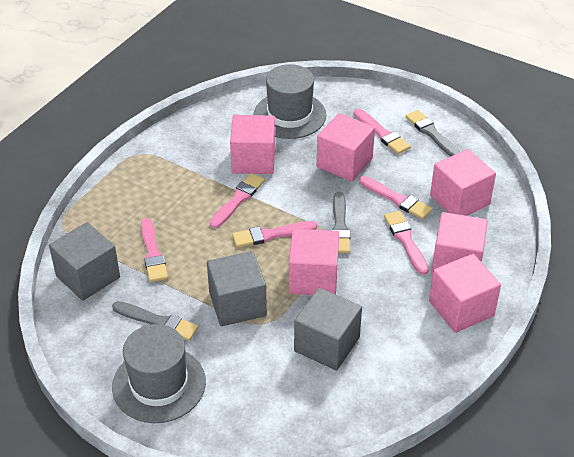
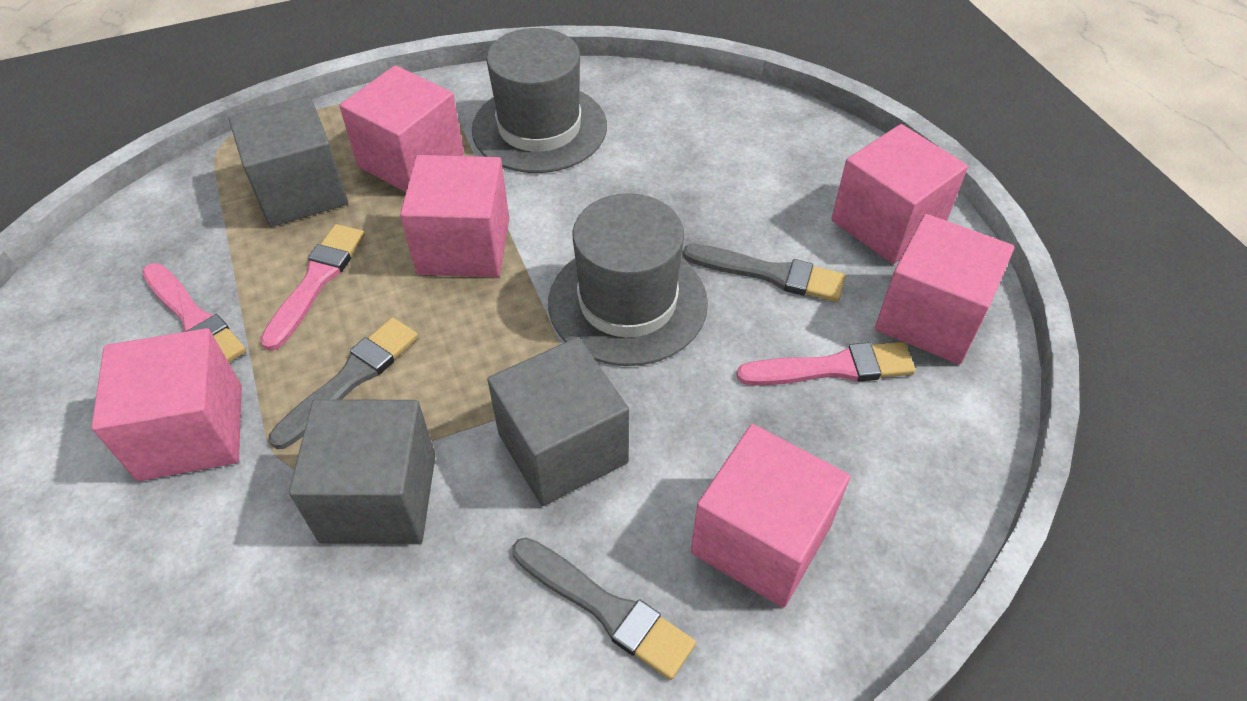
pink brush: [141,218,168,282] [210,173,265,228] [232,221,317,247] [354,108,410,154] [359,176,432,220] [384,211,429,275] = 6 -> [142,263,246,362] [260,224,365,351] [736,342,915,386] = 3

